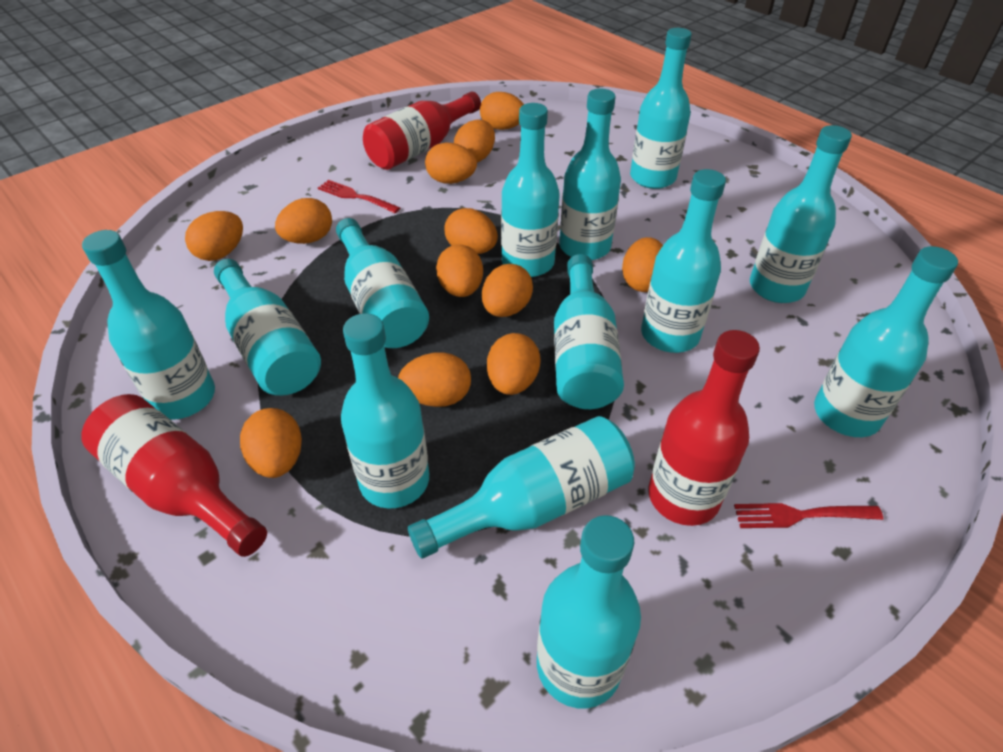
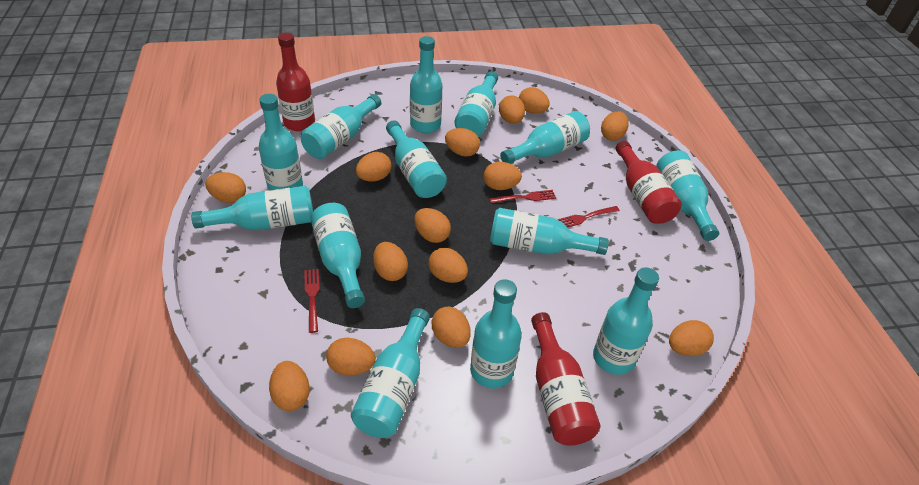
orange egg: [185,211,243,261] [240,408,302,478] [275,198,332,244] [398,352,471,407] [425,143,477,184] [436,244,483,297] [444,208,498,254] [454,120,495,163] [480,92,524,130] [482,264,533,317] [487,333,541,395] [622,237,663,292] = 12 -> [205,172,246,203] [269,361,310,411] [326,338,376,376] [356,152,391,182] [373,242,408,281] [414,208,451,243] [428,248,468,283] [431,307,471,348] [445,128,480,157] [484,162,522,190] [499,96,525,124] [519,87,550,114] [601,111,629,141] [669,320,714,356] = 14
red fork: [318,180,400,213] [734,503,883,528] = 2 -> [304,269,320,333] [489,190,556,203] [557,206,620,228] = 3

